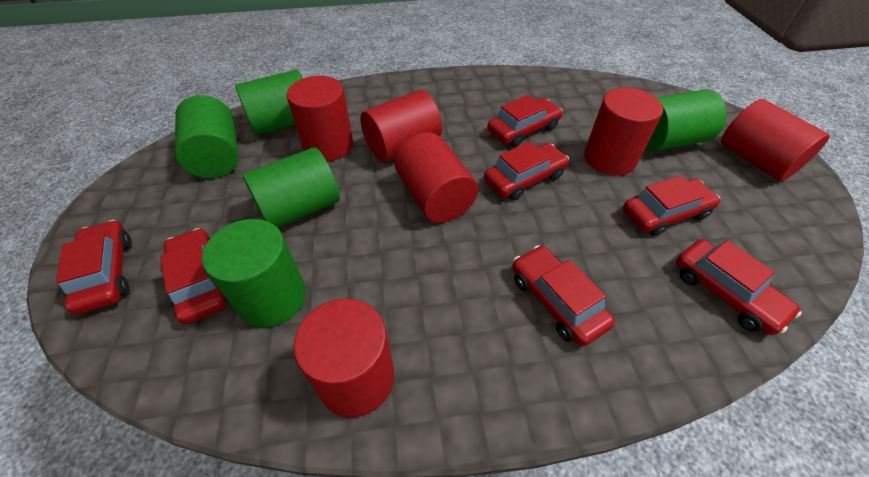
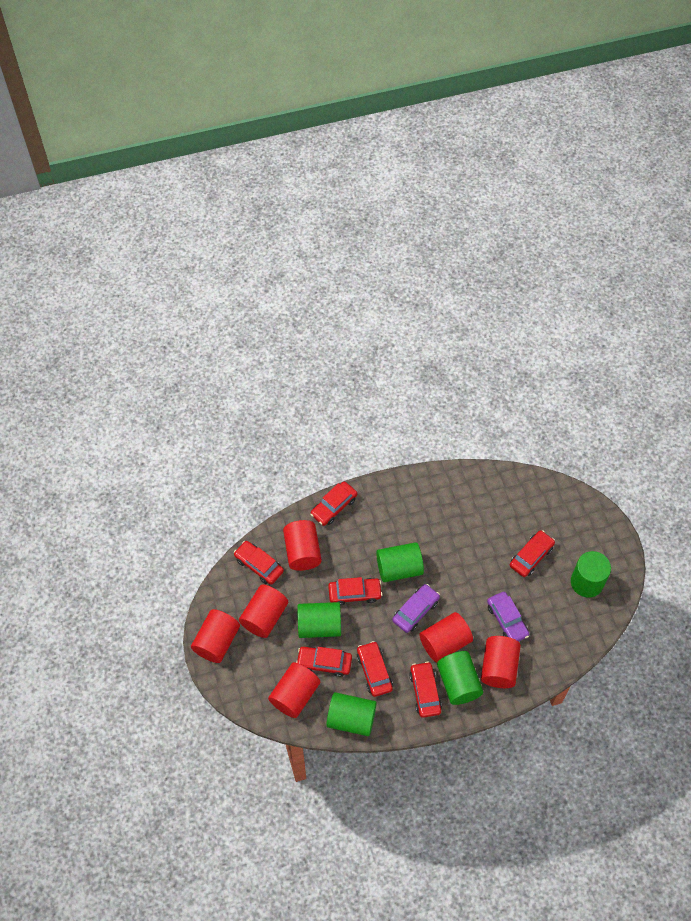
purple car: none = 0 -> [392,584,440,633] [487,592,529,642] = 2

